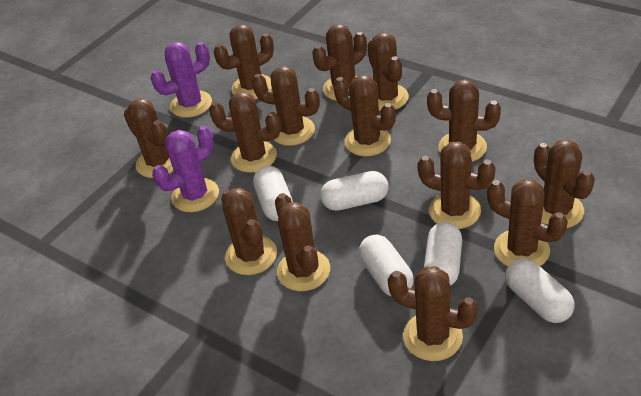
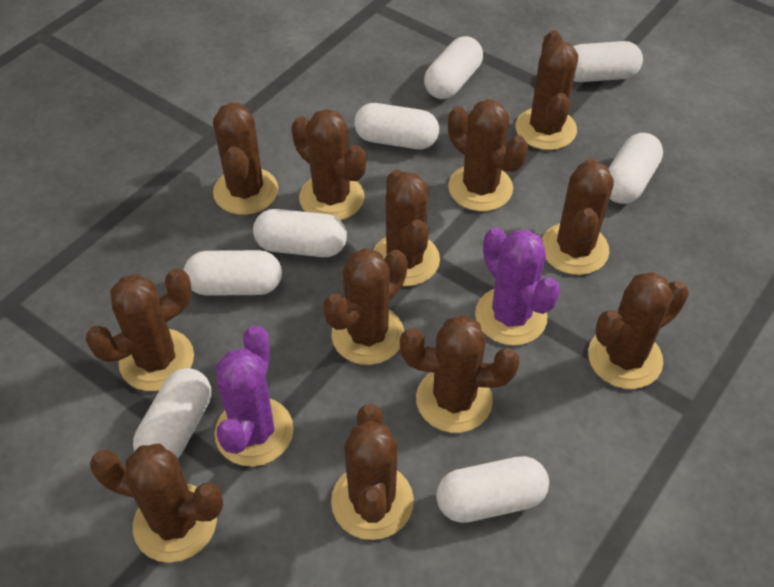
brown cactus: [124,99,174,178] [209,92,281,173] [214,25,274,99] [221,188,277,275] [252,66,320,146] [275,193,330,291] [312,24,367,101] [333,75,396,156] [367,33,409,111] [388,266,478,361] [417,141,496,229] [427,79,501,162] [487,179,568,266] [534,139,595,228] = 14 -> [86,268,194,391] [90,443,223,563] [213,103,278,215] [291,109,366,220] [323,248,408,365] [331,404,414,540] [373,169,440,286] [400,315,519,433] [448,99,528,212] [515,30,578,150] [542,159,614,275] [588,272,689,389] = 12
white capsule: [253,166,293,221] [320,171,389,211] [359,235,414,297] [424,222,462,286] [505,258,574,323] = 5 -> [133,368,211,459] [184,250,282,296] [253,209,347,257] [354,103,439,149] [424,36,483,99] [436,456,549,523] [573,41,643,82] [608,133,663,204] = 8

